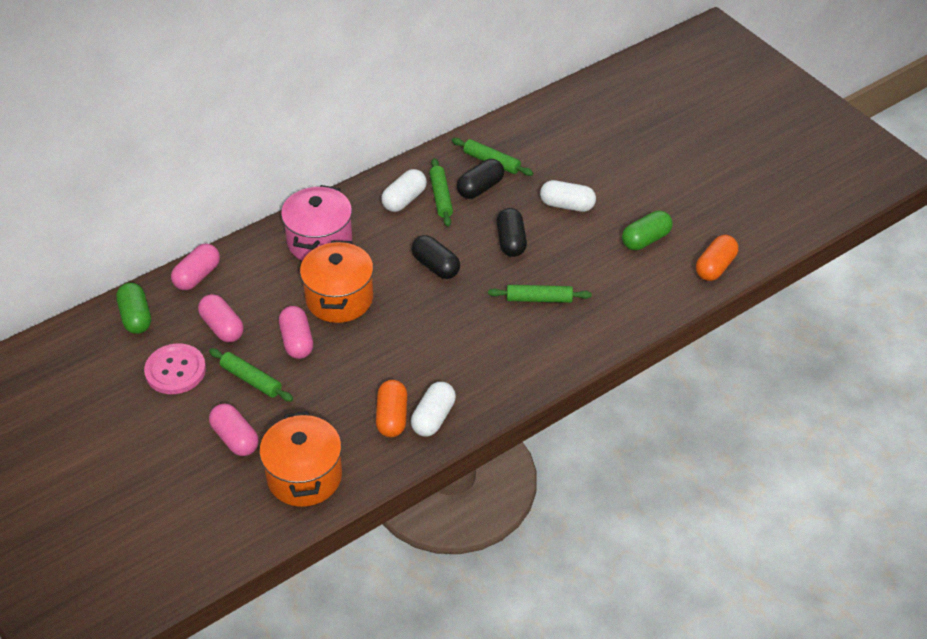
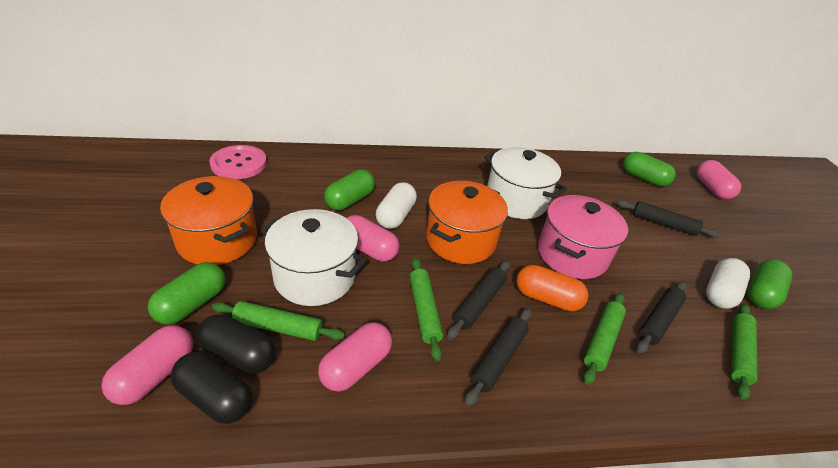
black capsule: [411,235,460,279] [457,159,504,199] [496,208,527,257] = 3 -> [170,352,253,424] [196,314,276,374] = 2
black rolling pin: none = 0 -> [447,261,510,340] [465,308,532,407] [617,200,720,237] [636,282,687,354] = 4
green capsule: [116,283,151,334] [622,211,673,250] = 2 -> [148,262,226,325] [324,169,375,210] [623,152,676,186] [748,259,792,309] = 4
orange capsule: [376,380,407,437] [696,235,738,281] = 2 -> [516,265,588,311] = 1
white capsule: [381,169,427,212] [411,382,456,437] [540,180,596,212] = 3 -> [376,182,417,229] [706,258,750,309] = 2
white pot: none = 0 -> [260,209,367,306] [485,147,567,219] = 2

